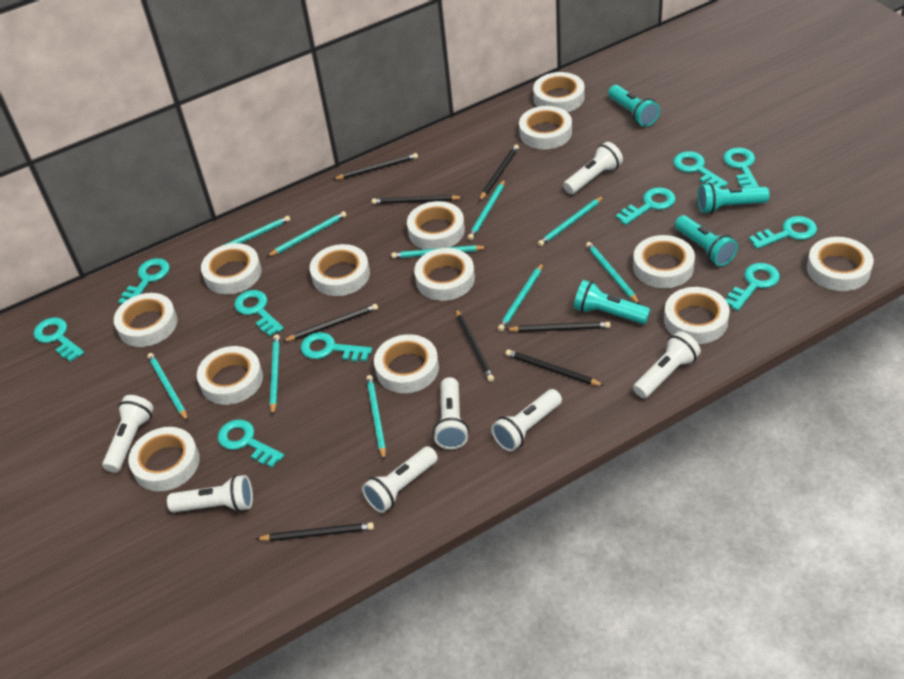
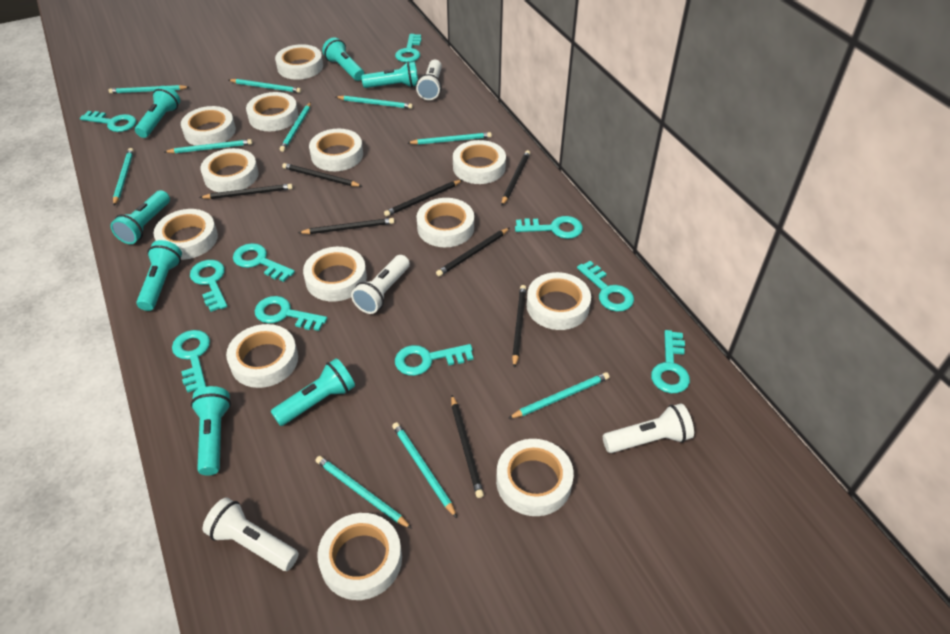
turquoise flashlight: [574,280,651,324] [608,85,660,127] [675,215,738,266] [698,183,770,214] = 4 -> [110,190,170,244] [135,86,180,138] [136,240,182,311] [191,386,231,475] [271,358,355,426] [322,37,364,81] [361,61,418,88] = 7
white flashlight: [102,395,154,473] [167,475,253,512] [362,446,438,513] [433,377,469,449] [491,389,562,452] [563,142,623,194] [633,331,701,398] = 7 -> [203,497,299,571] [351,255,410,314] [416,60,442,100] [603,403,694,453] = 4

